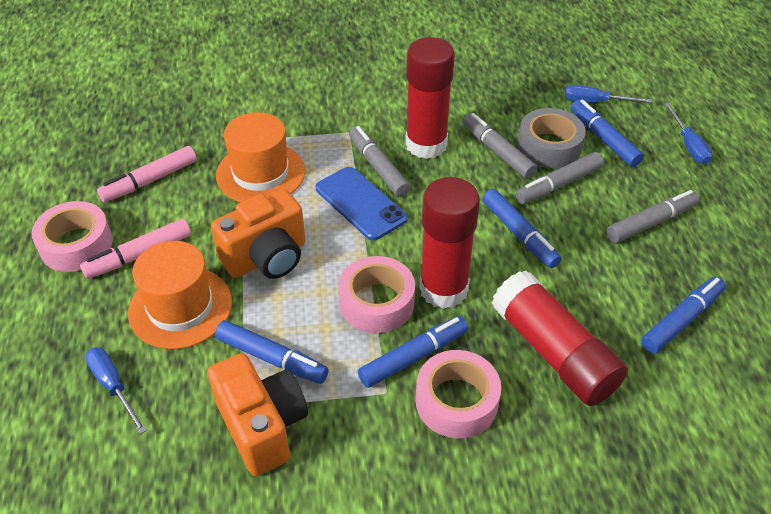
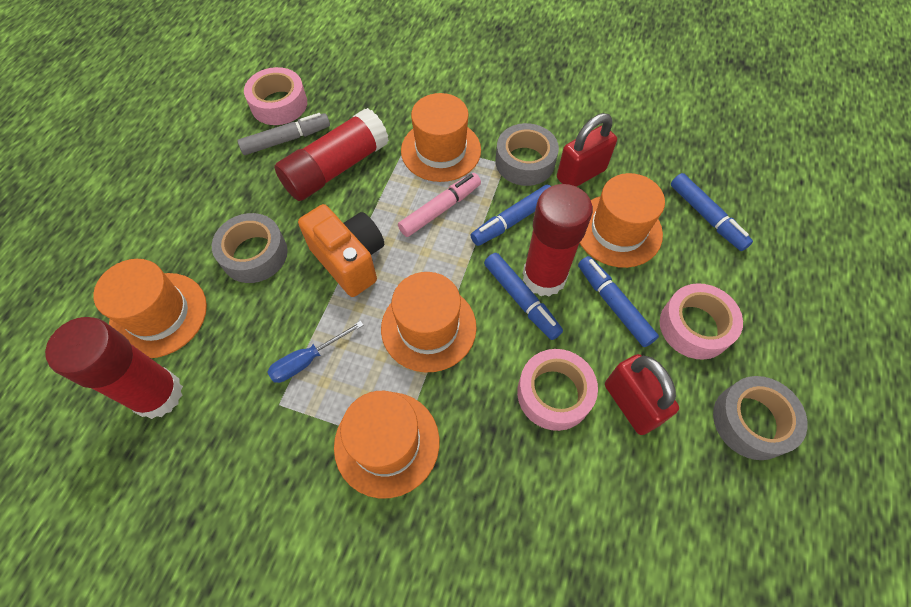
blue marker: [215,320,329,384] [358,316,468,388] [482,189,562,268] [571,99,644,167] [641,276,726,354] = 5 -> [470,184,551,246] [484,253,563,340] [578,256,659,347] [671,173,753,251] = 4
blue phone: [316,167,408,241] = 1 -> none = 0
blue screwdriver: [85,347,147,434] [565,85,653,103] [664,103,713,164] = 3 -> [267,321,364,383] = 1
grey marker: [349,126,411,197] [463,113,537,179] [515,152,604,204] [606,190,699,243] = 4 -> [237,113,330,155] = 1
grey tape: [518,108,586,168] = 1 -> [212,213,288,283] [496,123,559,186] [713,376,808,460] = 3
orange camera: [208,353,308,476] [211,189,305,279] = 2 -> [298,204,384,297] = 1
orange hat: [128,241,232,349] [216,112,305,202] = 2 -> [93,259,207,358] [334,391,439,498] [381,272,477,373] [401,93,481,182] [580,173,665,268] = 5
pink marker: [80,219,191,279] [97,146,197,202] = 2 -> [398,173,481,237] = 1
red padlock: none = 0 -> [557,113,617,187] [605,354,679,435] = 2

